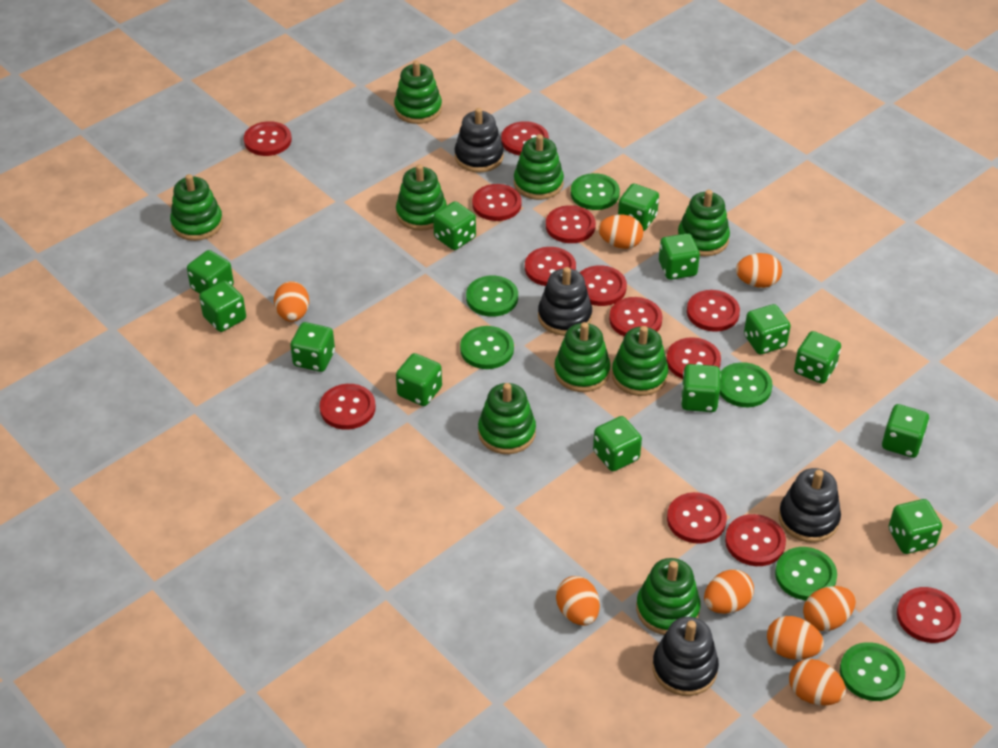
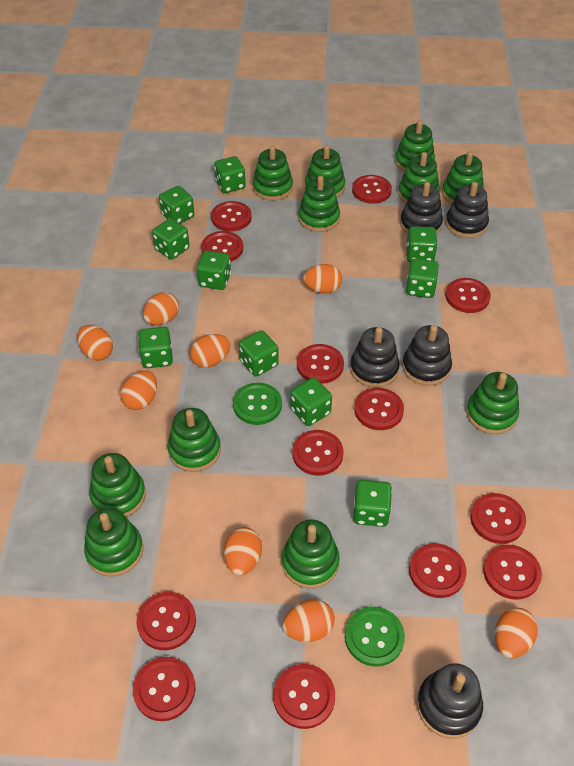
black stacking toy: [455,108,504,173] [538,267,592,336] [652,617,719,696] [779,468,841,543] = 4 -> [350,327,400,388] [400,182,443,234] [402,325,452,386] [417,663,483,739] [445,182,489,238] = 5
green button: [460,326,514,369] [466,276,518,317] [571,173,620,210] [720,362,773,407] [775,547,837,600] [840,642,905,701] = 6 -> [233,382,282,425] [345,606,405,667] = 2
green dice: [187,250,234,294] [199,281,246,332] [290,322,335,372] [396,353,442,406] [433,201,476,250] [593,416,642,471] [618,184,659,231] [659,233,700,280] [681,364,721,412] [744,304,791,354] [794,331,841,384] [882,404,929,458] [889,499,942,554] = 13 -> [138,327,173,368] [152,218,190,259] [159,186,194,223] [197,250,231,290] [214,156,246,193] [239,330,279,377] [290,377,332,426] [353,480,392,527] [406,226,438,262] [406,259,439,298] = 10
green stacking toy: [170,174,223,241] [394,60,442,124] [396,164,447,231] [478,383,536,454] [514,134,564,200] [554,322,611,392] [612,326,668,396] [636,558,701,635] [678,190,730,256] = 9 -> [84,508,143,577] [89,453,146,517] [167,408,221,472] [253,146,293,201] [282,520,340,589] [298,176,340,232] [305,145,345,197] [395,120,435,172] [398,152,440,204] [442,151,484,204] [466,372,519,434] = 11

